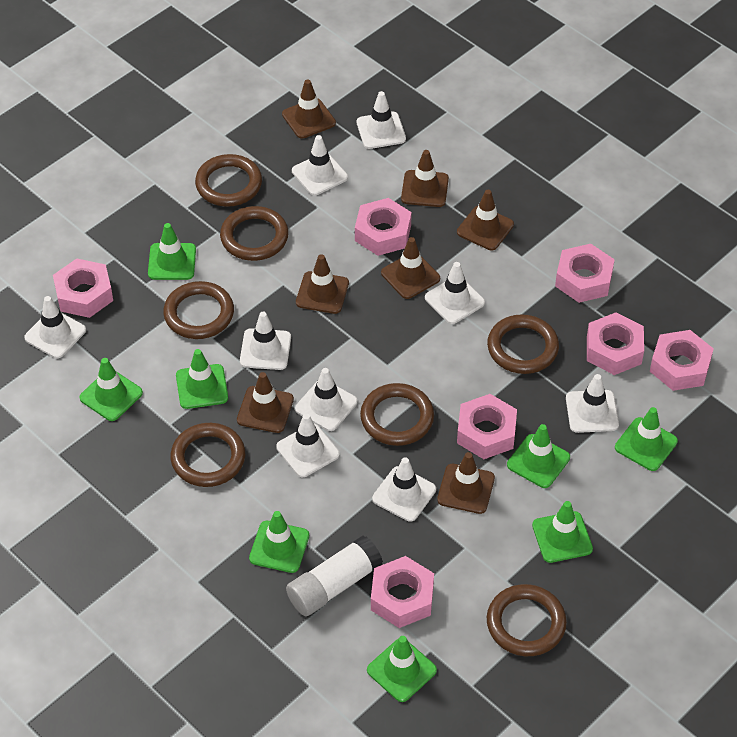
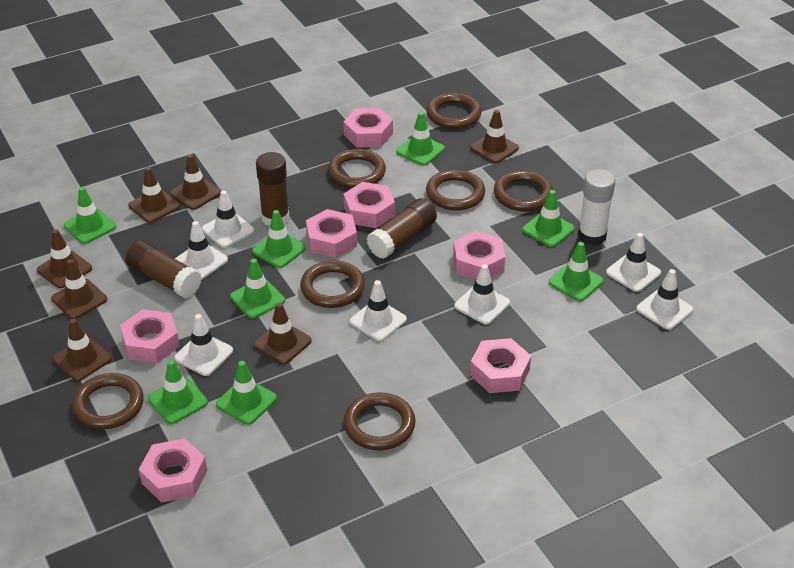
brown glue stick: none = 0 -> [126,240,202,298] [256,152,290,227] [366,198,437,259] = 3
white traffic cone: [24,296,86,358] [240,312,291,370] [276,414,340,477] [292,135,348,195] [295,368,358,431] [357,91,406,149] [372,457,436,522] [425,262,485,324] [566,374,619,433] = 9 -> [174,314,233,376] [175,221,228,279] [202,190,254,248] [350,280,407,341] [454,264,510,324] [606,233,661,292] [636,269,693,330] = 7

